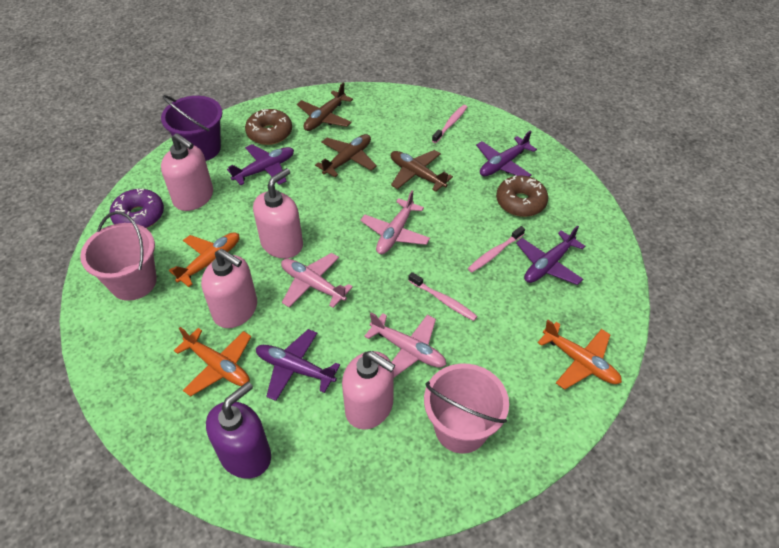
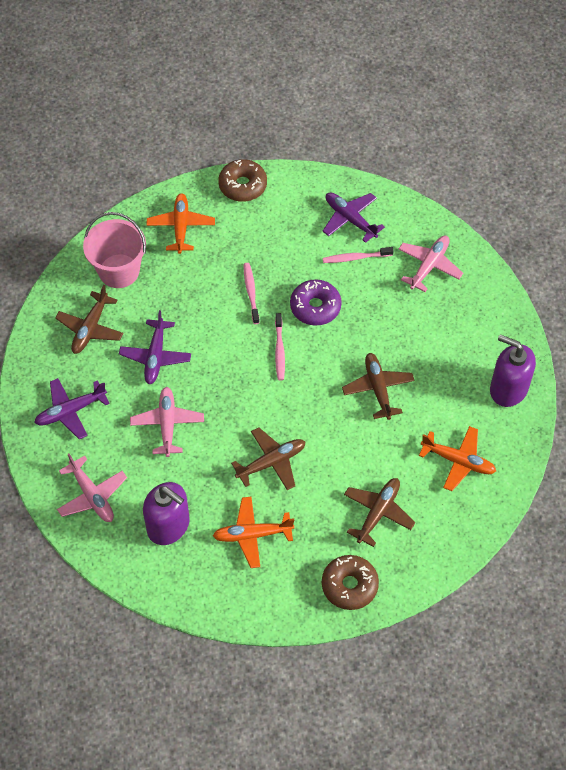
brown plane: [297,82,353,131] [315,134,377,177] [391,150,453,192] = 3 -> [55,285,124,354] [231,427,306,490] [342,353,415,420] [344,478,416,547] = 4
pink bucket: [80,211,157,301] [424,364,509,454] = 2 -> [83,212,146,288] = 1
pink soap dispenser: [161,133,213,211] [201,249,257,328] [253,168,303,258] [342,351,395,430] = 4 -> none = 0
purple bucket: [161,95,222,161] = 1 -> none = 0
purple plane: [227,144,294,185] [256,329,340,401] [476,130,537,177] [516,225,585,285] = 4 -> [34,378,110,439] [119,310,191,384] [323,192,385,243] = 3
purple soap dispenser: [206,382,271,479] = 1 -> [143,482,190,545] [490,334,536,407] = 2

